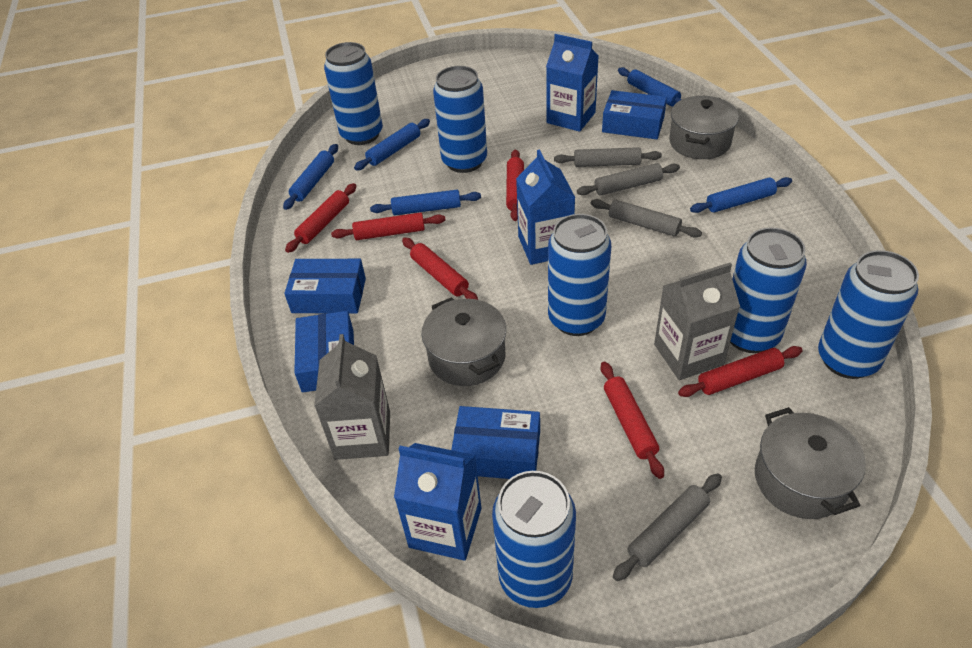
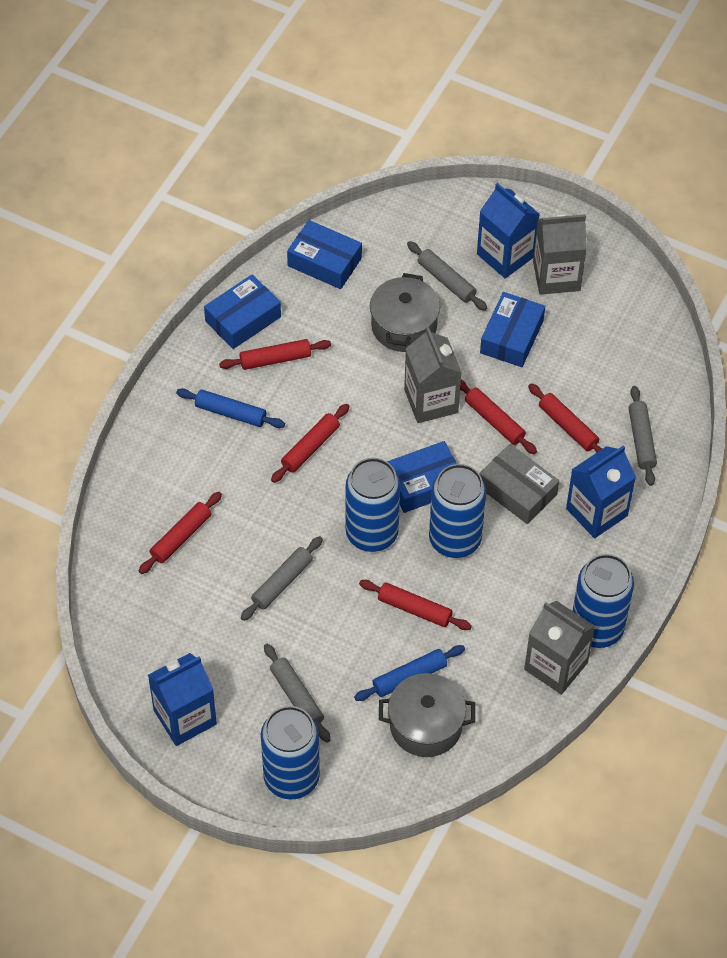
blue can: [324,42,383,145] [433,66,487,173] [492,471,576,608] [548,214,611,336] [730,227,807,353] [818,250,919,379] = 6 -> [261,706,320,800] [346,458,400,552] [429,464,486,558] [573,554,634,648] = 4
blue rolling pin: [283,144,338,210] [354,119,430,170] [370,190,481,215] [618,67,682,107] [690,177,792,213] = 5 -> [176,388,285,428] [354,645,465,701] = 2
grey box: none = 0 -> [479,444,559,524] = 1
grey carton: [314,334,390,460] [654,263,740,380] = 2 -> [404,327,462,423] [524,601,595,695] [533,213,587,295] = 3
grey pot: [422,297,506,386] [669,95,739,159] [755,407,866,519] = 3 -> [370,273,440,352] [379,673,475,757] = 2

